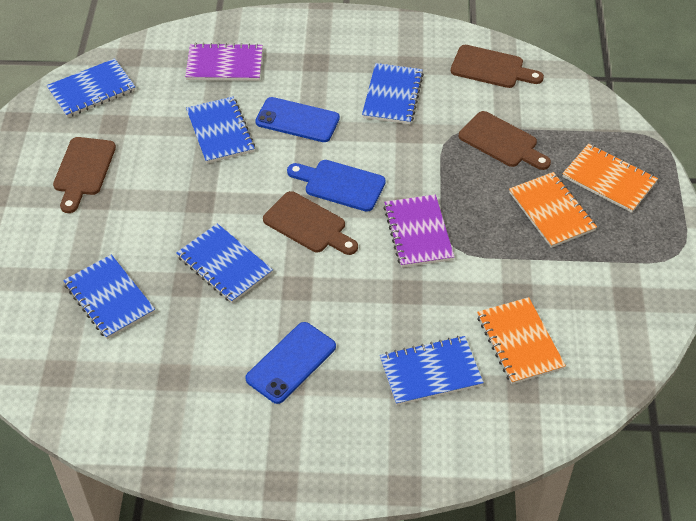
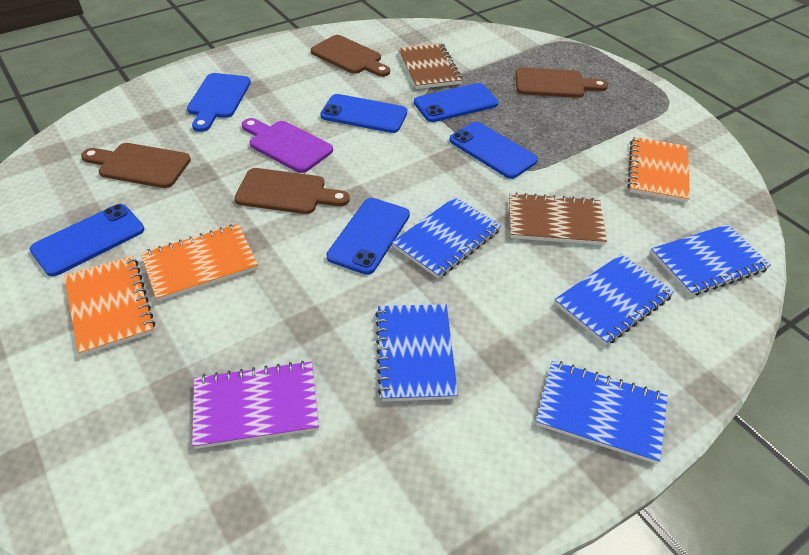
blue notebook: [47,58,135,118] [63,254,155,339] [176,223,273,303] [186,96,255,164] [362,63,424,124] [380,336,484,406] = 6 -> [375,304,458,401] [392,197,501,279] [536,361,668,464] [554,254,674,346] [651,224,771,296] = 5
blue phone: [245,322,336,404] [255,97,340,142] = 2 -> [30,204,145,276] [320,94,407,133] [326,198,410,275] [414,83,499,122] [449,122,538,179] = 5
brown notebook: none = 0 -> [398,43,462,89] [509,192,607,245] = 2
purple cutting board: none = 0 -> [242,118,333,173] = 1
purple notebook: [185,43,263,81] [384,195,454,268] = 2 -> [192,361,319,449] = 1

